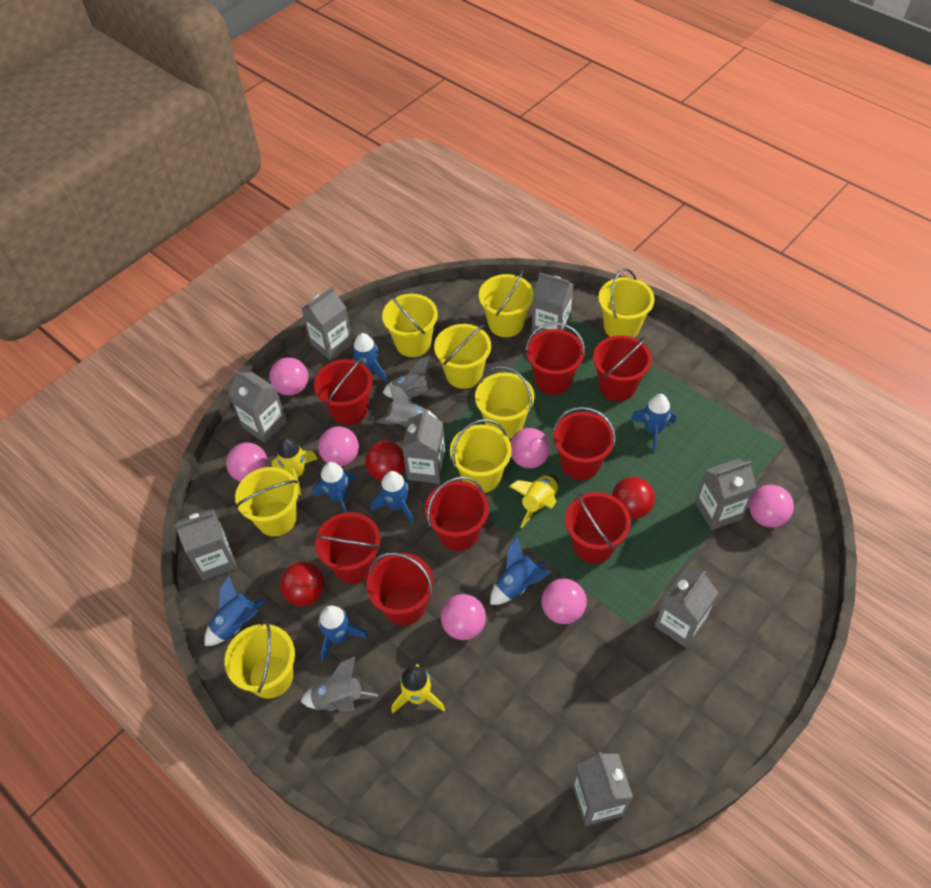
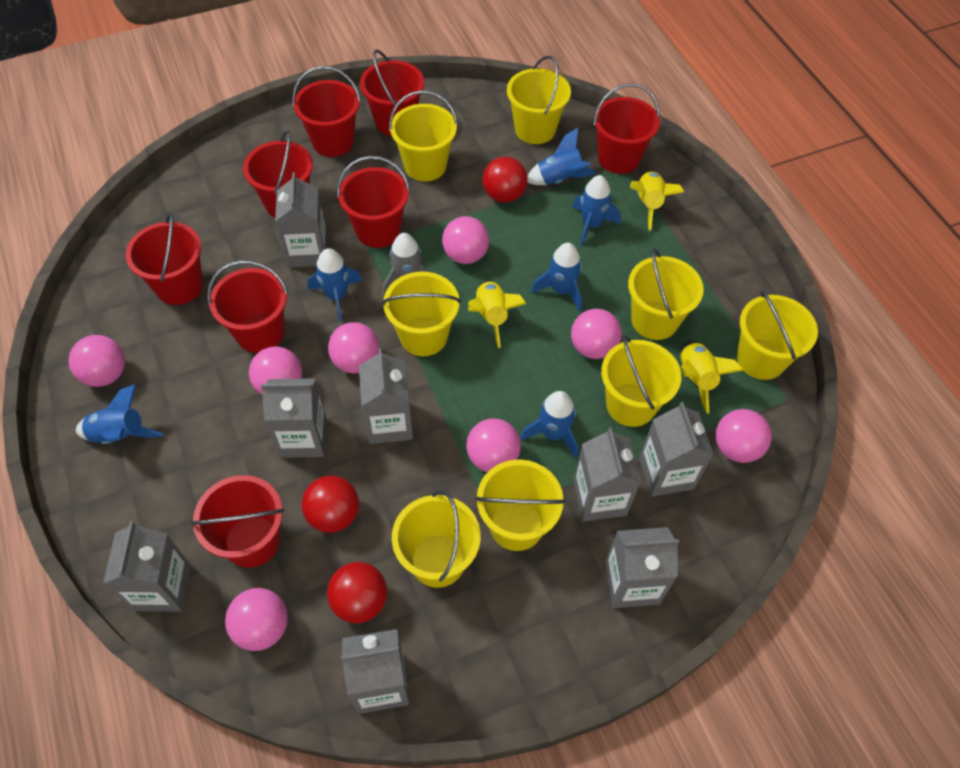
blue rocket: [204,576,266,646] [312,462,356,513] [318,606,368,662] [352,333,388,383] [371,471,414,524] [490,537,551,605] [630,394,676,452] = 7 -> [76,384,164,444] [308,248,362,322] [520,391,578,458] [527,128,596,185] [531,243,582,312] [572,175,621,246] = 6
grey rocket: [301,657,378,712] [376,383,437,427] [382,356,446,399] = 3 -> [382,233,428,297] = 1
pink ball: [226,443,268,482] [270,357,308,396] [318,427,359,466] [441,594,486,640] [510,428,550,468] [541,579,587,624] [749,485,794,527] = 7 -> [68,335,125,387] [225,588,288,651] [249,347,302,395] [328,322,380,373] [442,216,489,264] [466,419,521,472] [571,309,622,359] [716,409,772,463] = 8

